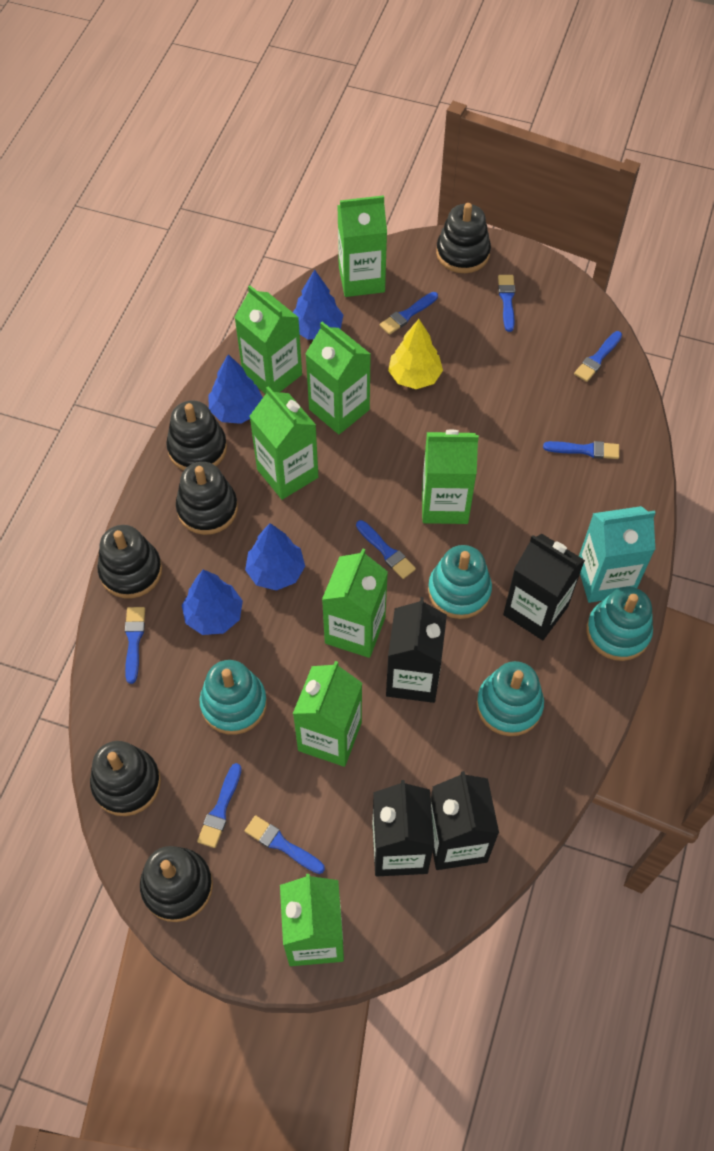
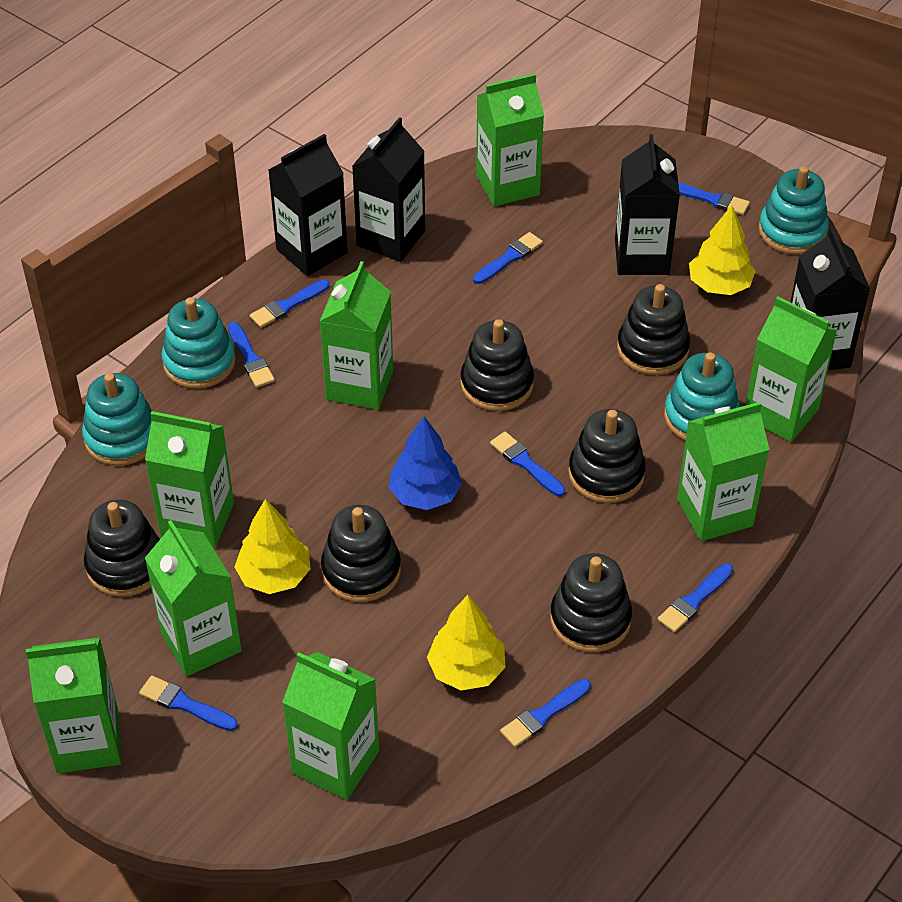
blue tree: [182,569,243,635] [208,354,263,424] [245,523,305,591] [293,269,343,340] = 4 -> [389,416,462,510] = 1
turquoise carton: [579,506,655,603] = 1 -> none = 0
yellow tree: [388,319,443,389] = 1 -> [235,499,311,594] [427,595,506,691] [689,205,756,295] = 3

